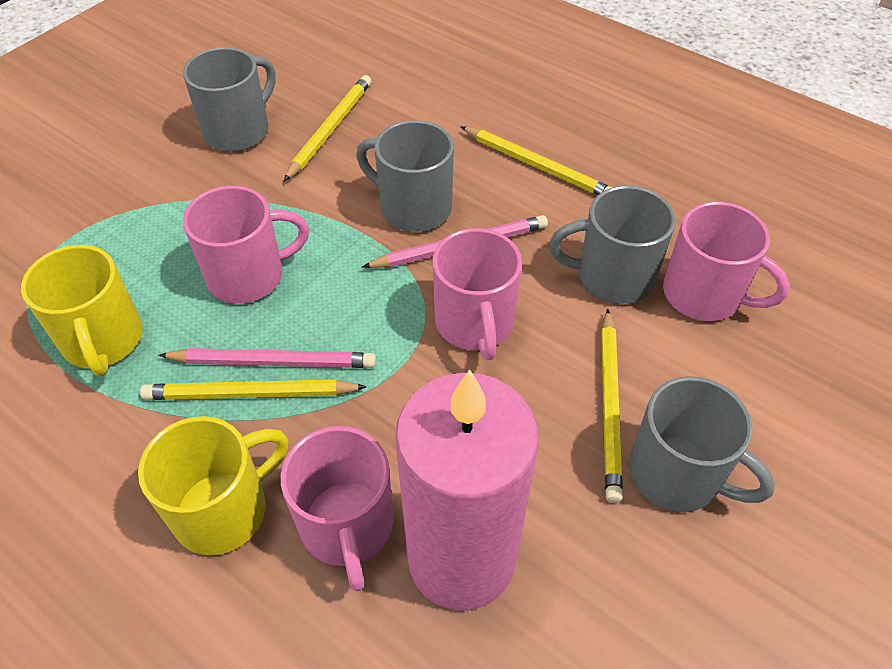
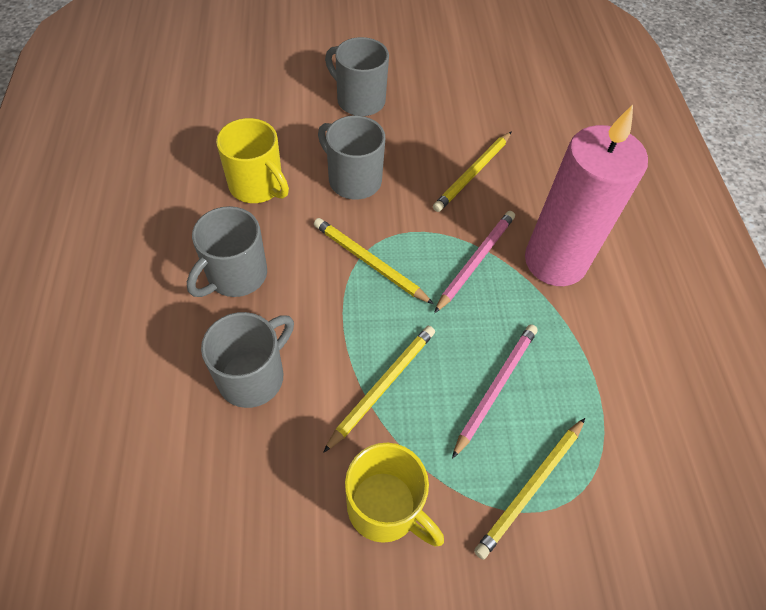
pink mug: [183,186,309,304] [281,426,394,592] [432,228,522,360] [663,202,790,321] = 4 -> none = 0

